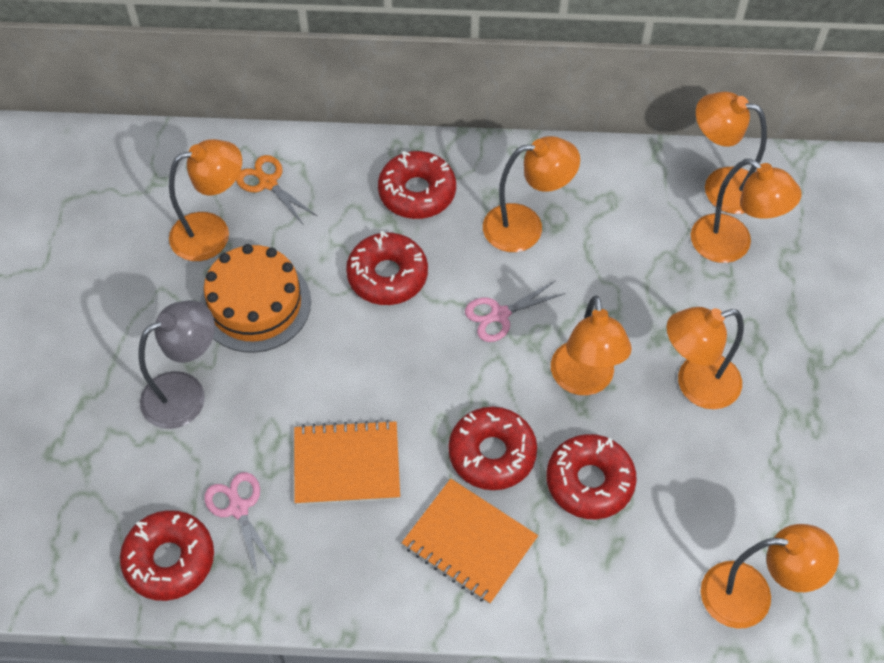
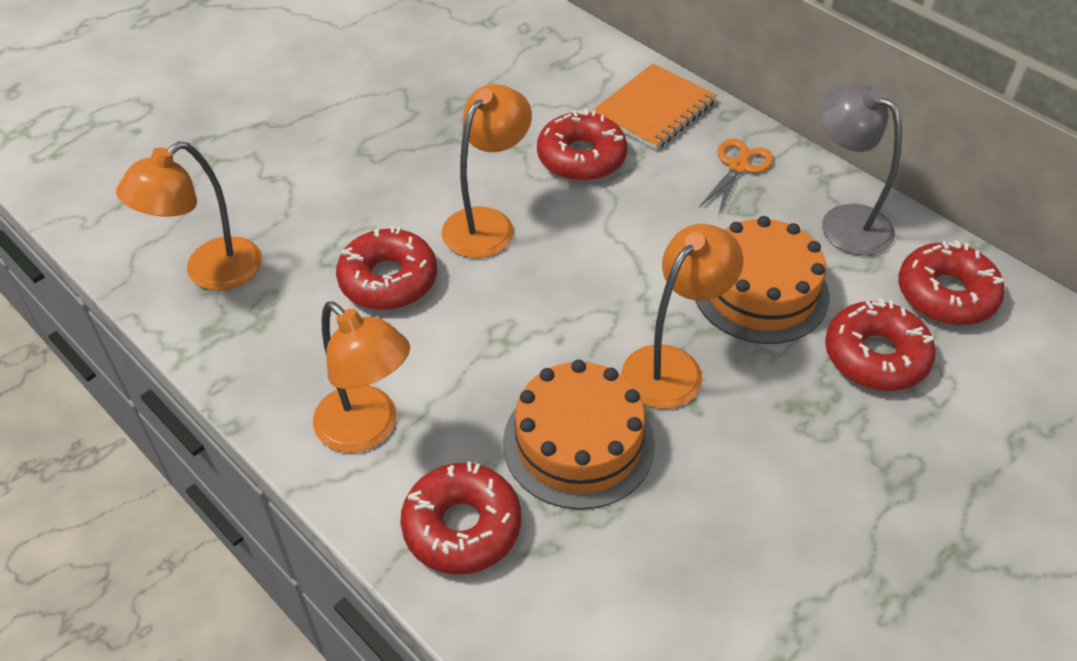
orange cake: [200,244,311,353] = 1 -> [503,360,655,510] [695,216,829,344] = 2
orange lamp: [169,139,242,261] [483,136,580,252] [551,295,632,395] [666,307,744,409] [691,159,802,263] [696,92,767,214] [701,524,839,629] = 7 -> [116,141,262,291] [313,301,410,453] [442,84,532,258] [622,224,743,409] = 4
orange notebook: [294,420,400,505] [402,479,538,604] = 2 -> [592,63,717,150] = 1
pink scissors: [204,472,276,574] [465,280,565,342] = 2 -> none = 0

